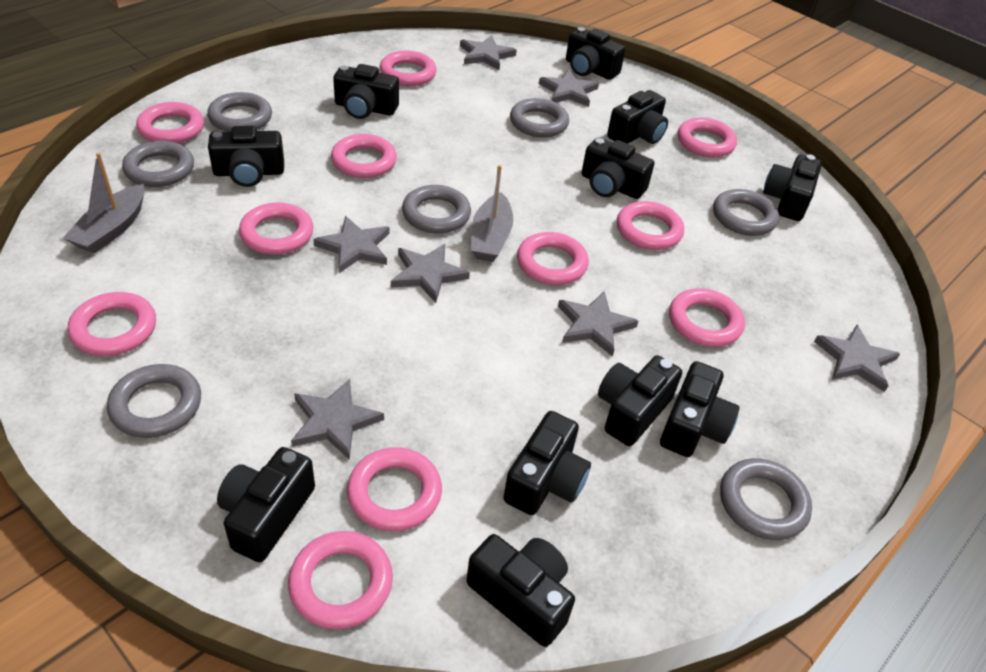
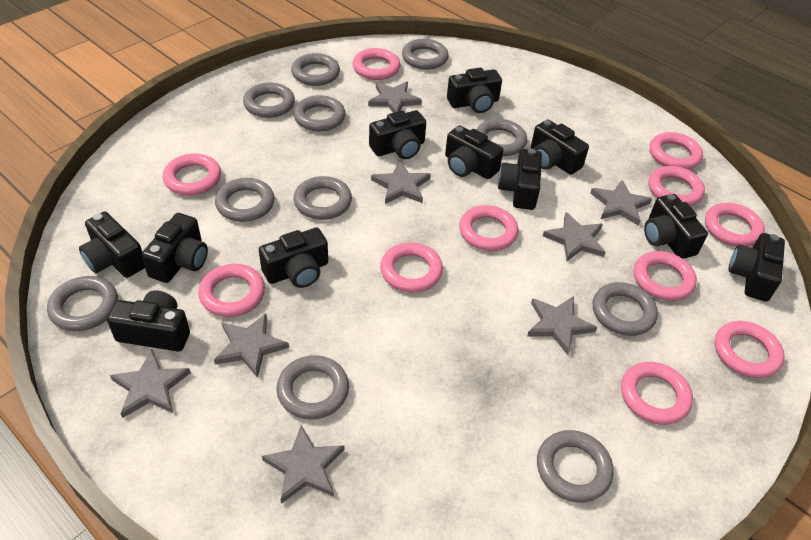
grey boat: [63,153,145,253] [471,165,513,262] = 2 -> none = 0
grey ring: [107,364,201,438] [122,141,194,187] [207,92,272,132] [402,185,471,234] [510,98,569,138] [713,189,779,236] [720,458,812,540] = 7 -> [47,276,118,331] [215,178,274,222] [243,83,295,118] [276,355,349,419] [291,53,340,86] [293,95,345,131] [294,176,352,220] [402,39,449,70] [476,119,527,156] [537,430,614,503] [593,282,658,336] = 11
grey star: [291,379,384,460] [313,216,389,273] [391,244,470,303] [460,35,517,70] [539,69,599,107] [558,292,638,357] [814,325,900,392] = 7 -> [110,350,191,418] [214,313,289,378] [262,425,344,504] [368,81,422,113] [371,161,431,204] [527,296,597,355] [543,212,606,261] [590,180,652,226] = 8

